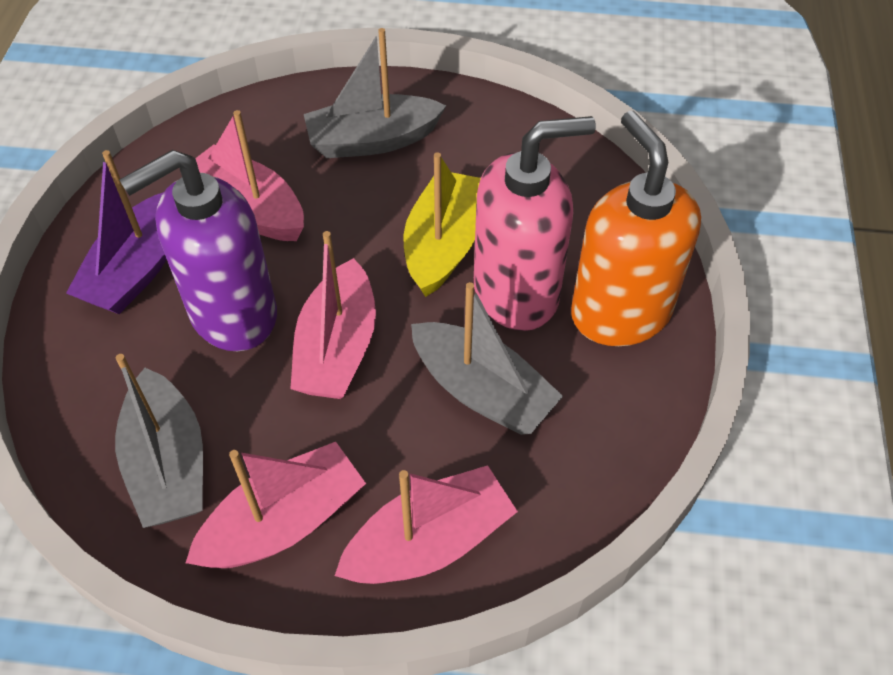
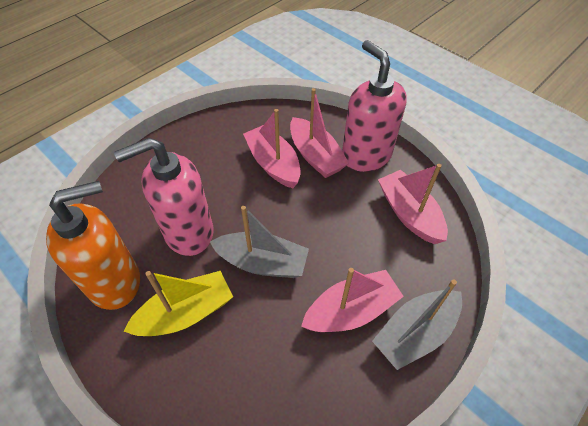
grey boat: [115,354,203,528] [304,28,446,158] [411,282,563,435] = 3 -> [210,206,309,278] [372,279,462,370] = 2
pink soap dispenser: [474,116,596,331] = 1 -> [114,137,214,256] [342,40,407,172] = 2
purple boat: [66,150,166,314] = 1 -> none = 0
purple soap dispenser: [119,150,277,351] = 1 -> none = 0

